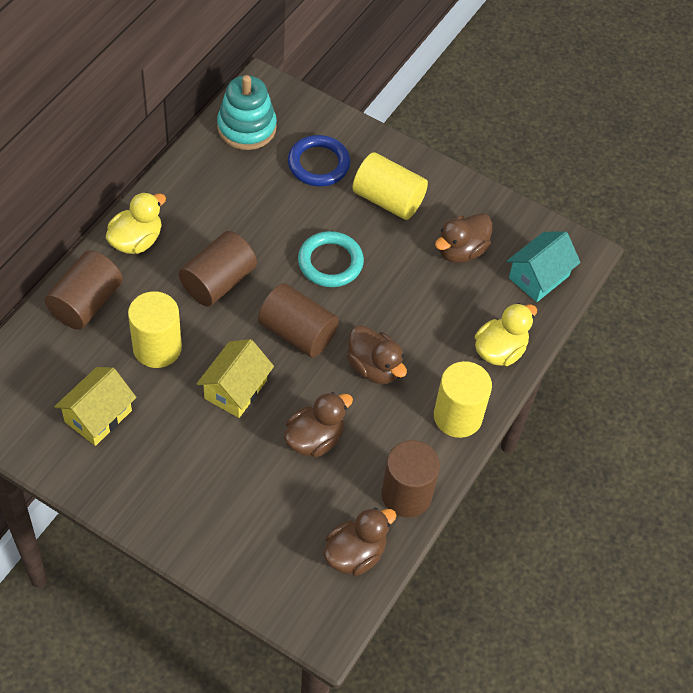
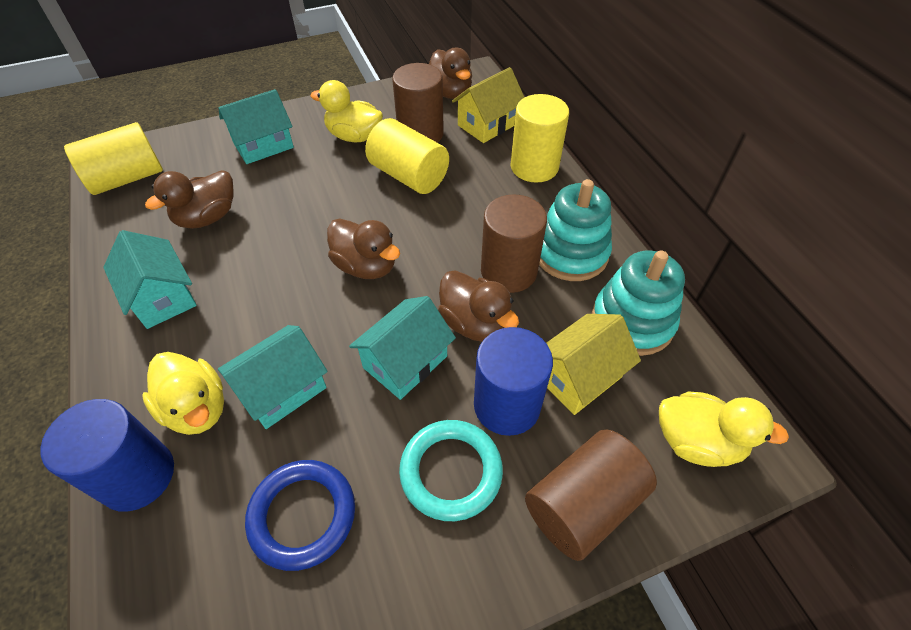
blue cylinder: none = 0 -> [40,399,174,512] [474,327,553,436] = 2
brown cylinder: [45,250,123,330] [179,231,257,307] [258,283,339,358] [381,440,440,518] = 4 -> [392,63,444,143] [481,194,547,293] [525,429,657,561] = 3
turquoise house: [507,231,581,302] = 1 -> [103,230,197,329] [218,89,294,164] [218,325,328,429] [349,296,456,400] = 4
turquoise stacking toy: [217,75,277,150] = 1 -> [539,179,612,281] [592,250,685,356] = 2
yellow duck: [106,192,166,254] [475,303,537,366] = 2 -> [142,352,224,435] [311,80,383,142] [659,391,789,467] = 3

